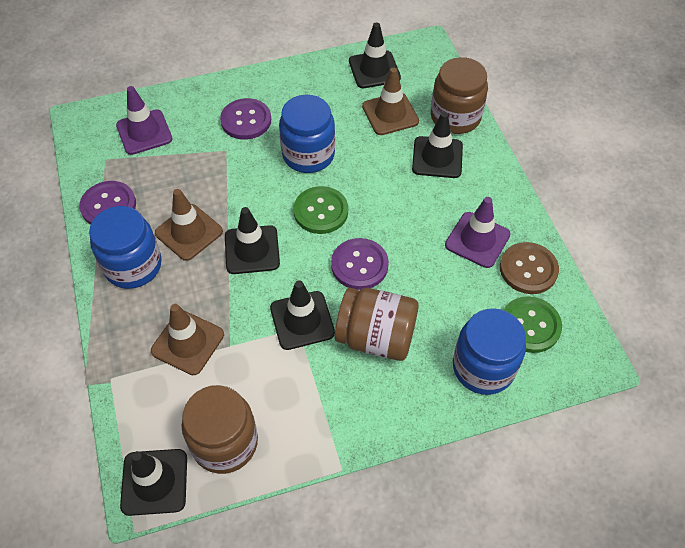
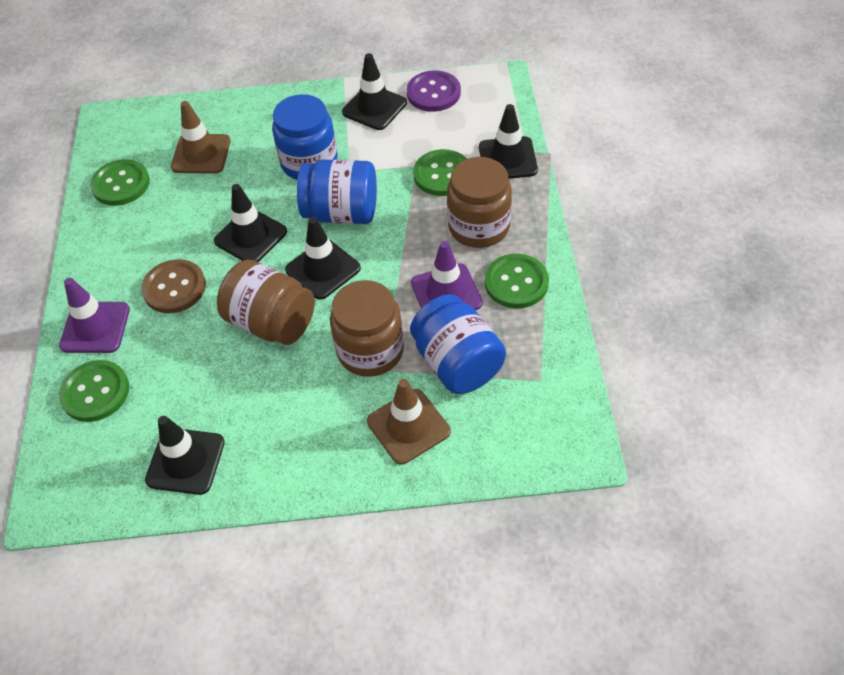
brown traffic cone: [151,304,224,375] [155,189,223,261] [362,67,419,135] = 3 -> [171,101,231,174] [367,379,451,465] = 2
green button: [293,186,348,234] [504,296,562,353] = 2 -> [59,360,129,422] [90,159,150,206] [413,149,467,196] [485,254,549,308] = 4
purple button: [79,181,136,225] [220,98,271,140] [331,238,389,290] = 3 -> [407,70,461,112] = 1

